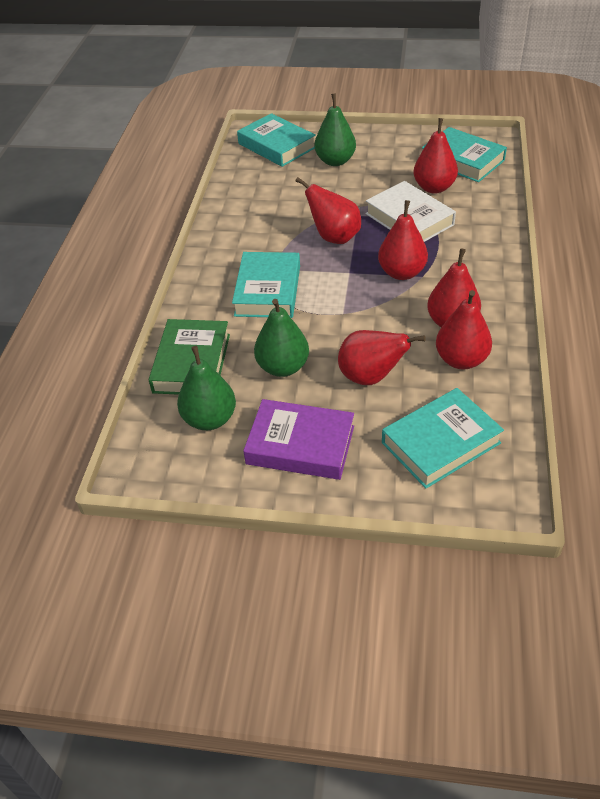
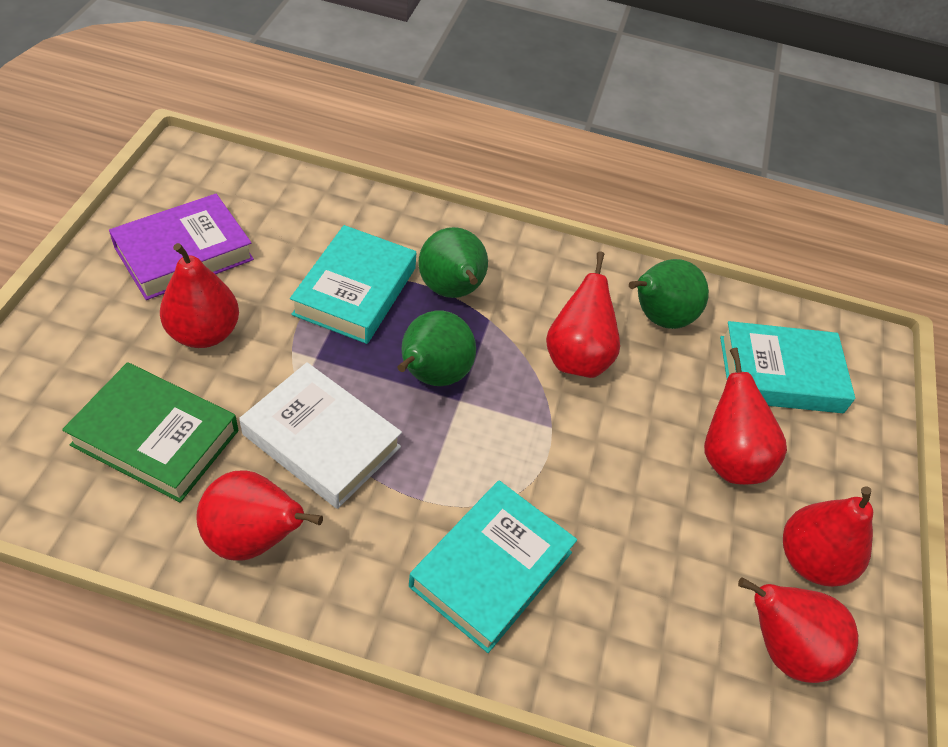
turquoise book: [232,252,300,318] [237,113,316,167] [382,388,504,488] [422,127,507,182] = 4 -> [290,225,416,344] [409,480,577,653] [720,321,855,413] = 3

